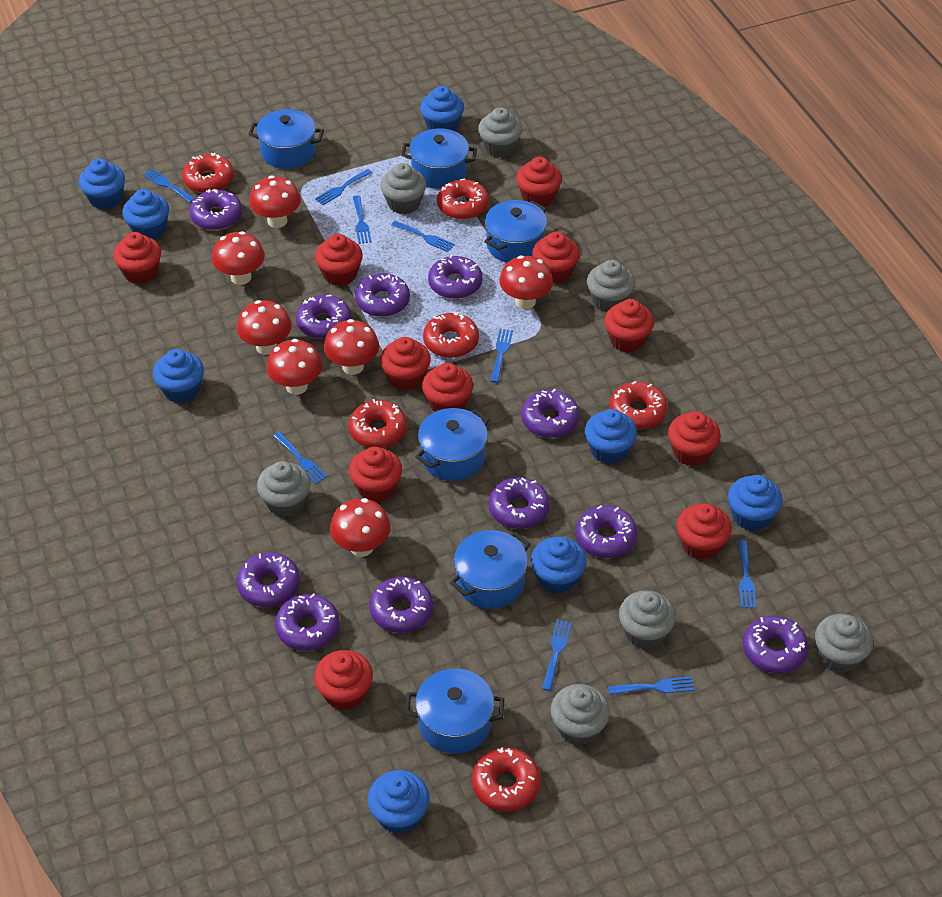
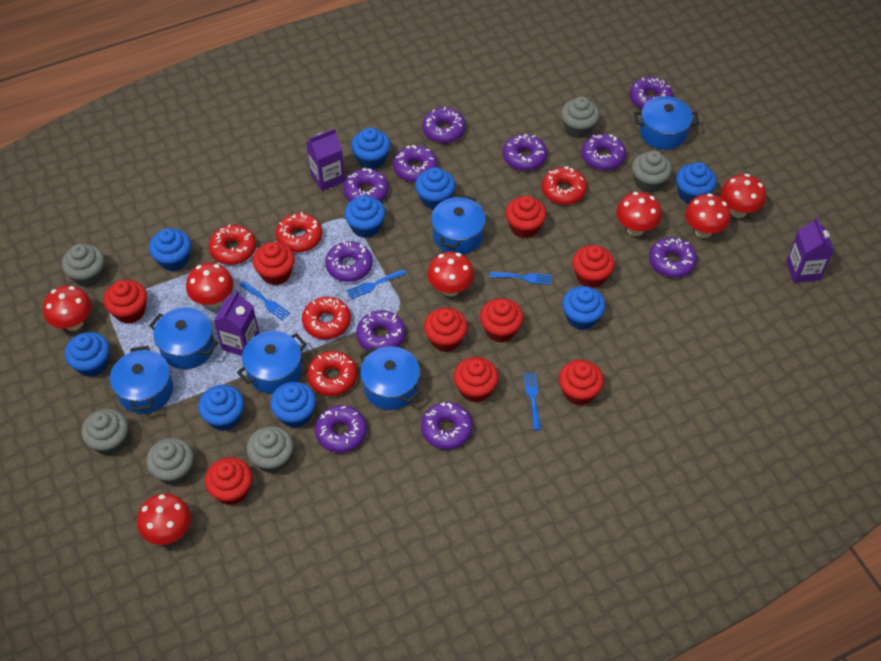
blue cupcake: [79,159,125,210] [122,189,169,240] [153,349,204,403] [368,770,429,834] [420,86,464,131] [531,537,587,594] [585,409,637,464] [728,475,782,531] = 8 -> [65,332,110,377] [149,228,191,271] [198,385,244,431] [270,382,316,428] [344,195,385,238] [351,127,390,170] [415,167,455,210] [562,286,606,330] [676,162,716,203] = 9
blue fork: [143,169,194,203] [273,432,327,484] [315,169,372,205] [353,195,371,244] [392,221,455,252] [491,329,513,383] [542,619,572,691] [608,676,695,695] [738,540,757,608] = 9 -> [239,281,290,321] [347,269,406,299] [490,272,552,285] [524,373,541,430] = 4
grey cupcake: [257,461,311,517] [380,163,426,214] [478,107,522,158] [551,684,610,746] [587,260,635,312] [619,590,676,649] [815,614,873,673] = 7 -> [62,244,104,287] [81,409,128,456] [146,438,194,485] [247,426,293,473] [561,96,600,138] [632,150,672,193] = 6
purple carton: none = 0 -> [214,290,259,356] [306,128,345,191] [786,217,834,283] = 3
red cupcake: [113,232,161,284] [314,650,373,710] [315,234,363,286] [349,447,402,502] [380,337,431,391] [422,363,473,412] [516,157,562,207] [532,231,580,284] [604,299,654,352] [668,411,721,466] [677,503,732,560] = 11 -> [103,280,147,324] [205,457,252,505] [253,242,295,285] [424,308,468,352] [453,357,498,403] [480,298,523,343] [505,196,546,239] [559,360,604,405] [572,245,615,288] = 9
red donut: [182,153,234,193] [349,399,407,448] [423,312,479,358] [437,178,489,220] [472,747,541,812] [609,381,668,429] = 6 -> [209,224,256,265] [276,212,322,252] [302,296,351,339] [307,351,357,396] [542,166,587,205] = 5

